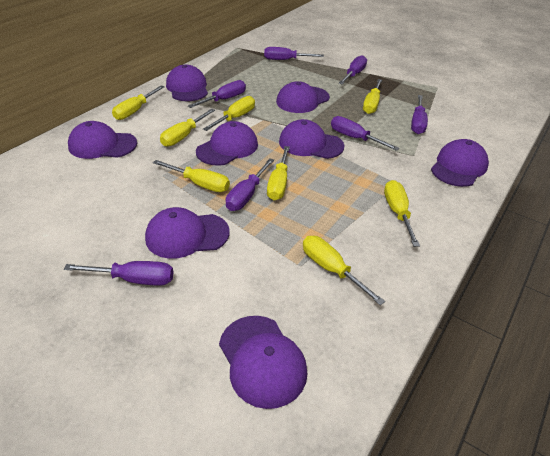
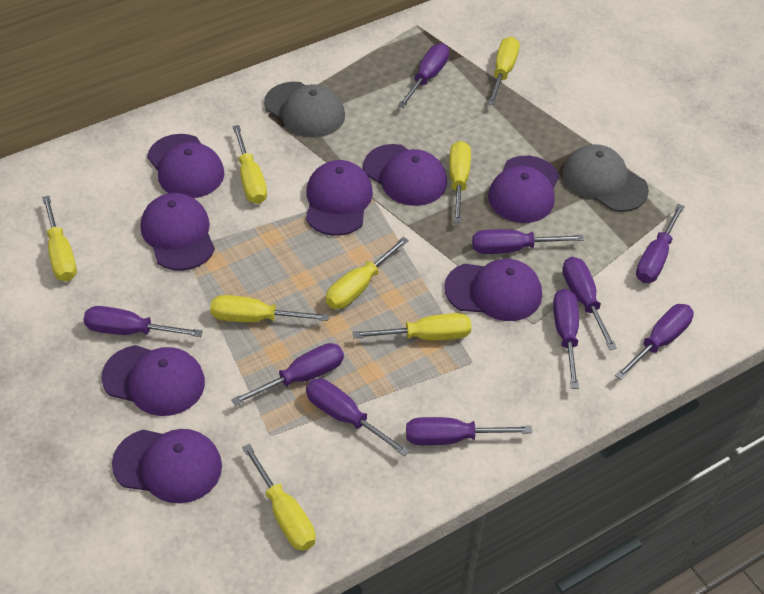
grey cap: none = 0 -> [264,82,345,137] [562,144,649,212] = 2
purple screwdriver: [64,261,174,286] [188,80,246,108] [225,158,274,211] [264,47,324,60] [331,116,399,151] [339,55,367,84] [411,95,428,134] = 7 -> [83,306,203,337] [231,343,344,406] [306,379,409,456] [398,43,449,108] [406,417,532,446] [472,229,584,254] [553,289,579,389] [562,257,617,350] [615,304,694,380] [636,204,685,283] = 10

